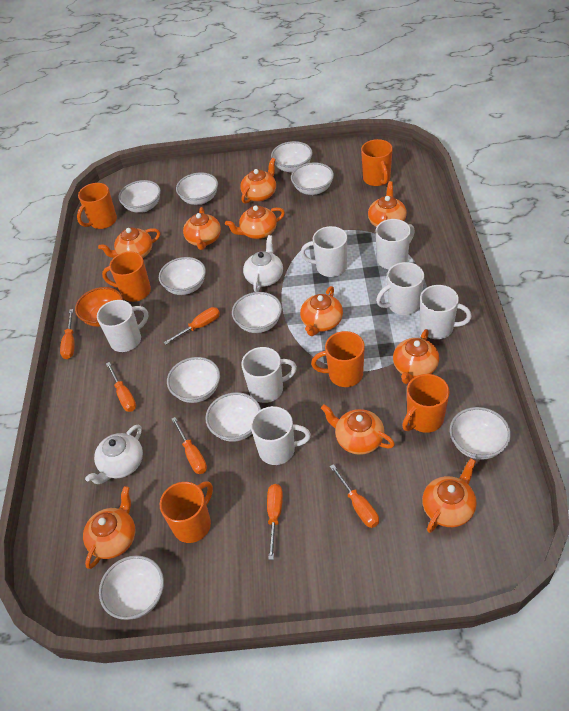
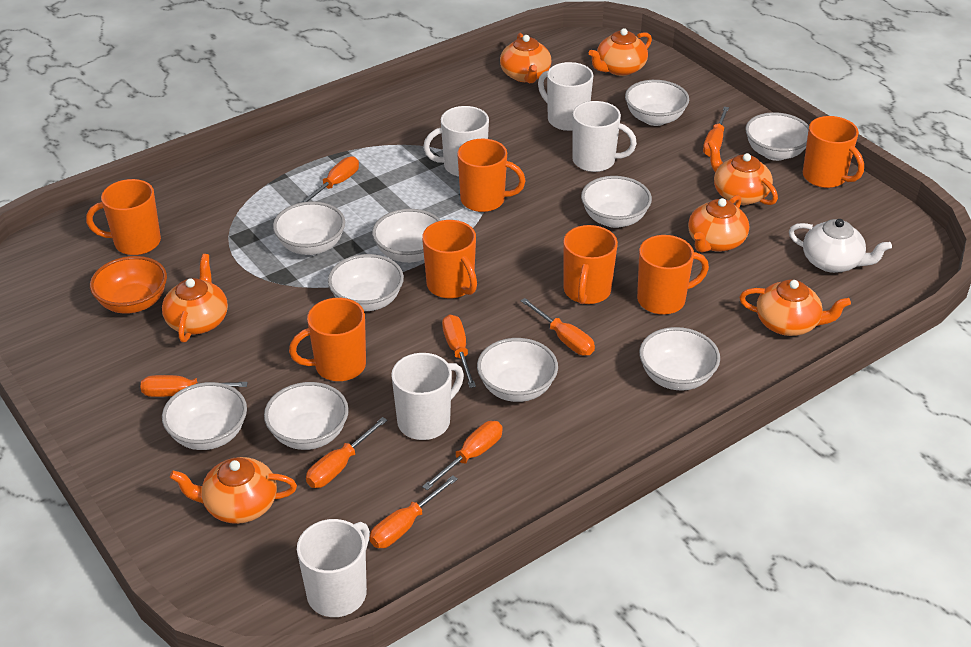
orange mug: [77,183,117,229] [102,252,151,302] [160,482,213,543] [311,331,365,387] [361,139,392,186] [402,374,450,433] = 6 -> [86,179,161,255] [289,298,366,381] [422,220,477,298] [457,139,526,212] [563,225,618,304] [637,235,709,315] [803,116,864,188] = 7
orange screwdriver: [60,309,75,359] [106,362,136,412] [163,307,220,345] [171,417,207,474] [267,484,283,560] [330,464,379,528] = 6 -> [141,375,248,397] [300,156,359,203] [306,417,387,488] [370,475,458,548] [422,421,503,490] [442,314,476,388] [521,298,595,356] [703,107,729,157] = 8
orange teapot: [83,486,135,569] [98,228,160,258] [183,207,221,250] [225,206,285,239] [240,158,276,204] [300,286,343,336] [321,404,395,455] [368,181,407,227] [393,329,439,384] [422,458,477,533] = 10 -> [162,254,228,342] [170,457,297,524] [500,33,552,83] [589,28,652,76] [688,195,749,253] [708,140,778,205] [739,280,851,336] = 7
white mug: [97,300,148,352] [241,347,297,403] [251,406,311,465] [301,226,347,277] [376,219,415,269] [376,262,424,315] [420,285,472,339] = 7 -> [297,519,370,617] [391,353,464,440] [423,106,489,177] [538,62,593,131] [572,101,637,172] = 5
white teapot: [85,424,143,484] [243,235,283,292] = 2 -> [789,219,892,273] = 1

